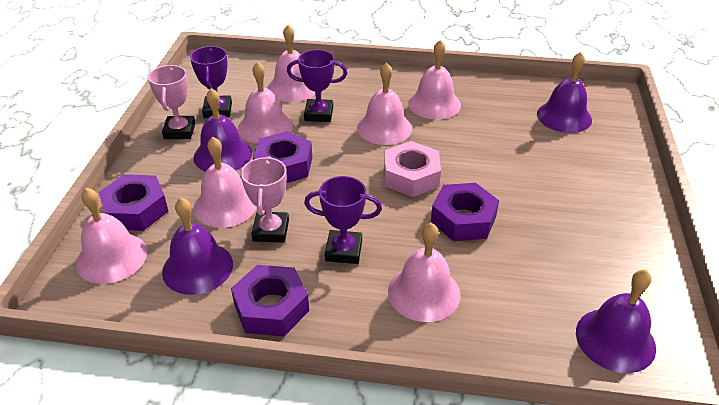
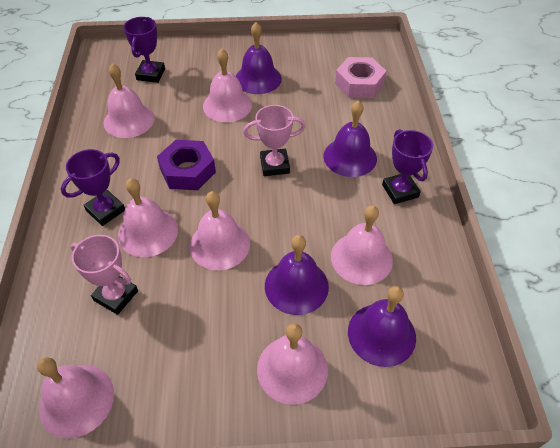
purple nut: [98,174,169,231] [231,265,309,336] [253,131,312,183] [431,183,499,241] = 4 -> [157,140,216,190] = 1

